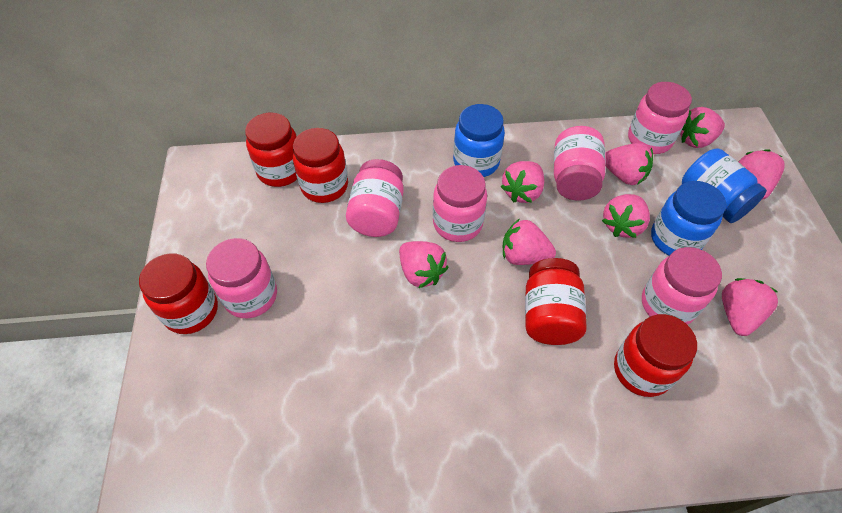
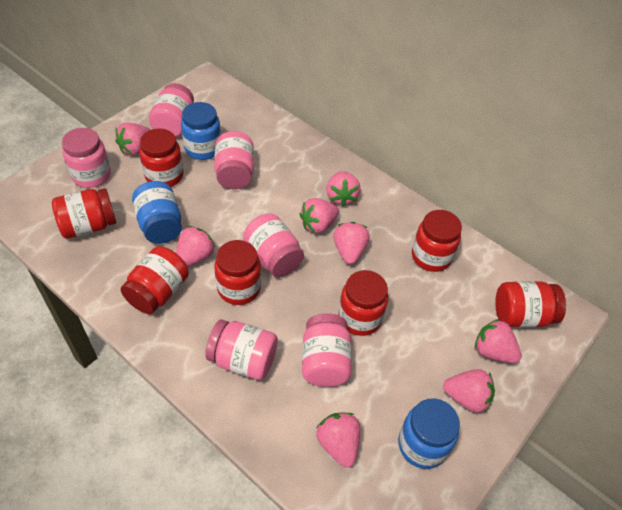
red jar: [139,253,218,334] [245,113,297,187] [293,128,348,203] [525,258,587,345] [614,314,697,397] = 5 -> [52,188,116,239] [121,246,189,314] [139,128,184,187] [214,240,261,305] [338,270,388,336] [412,210,462,272] [495,281,566,327] = 7

